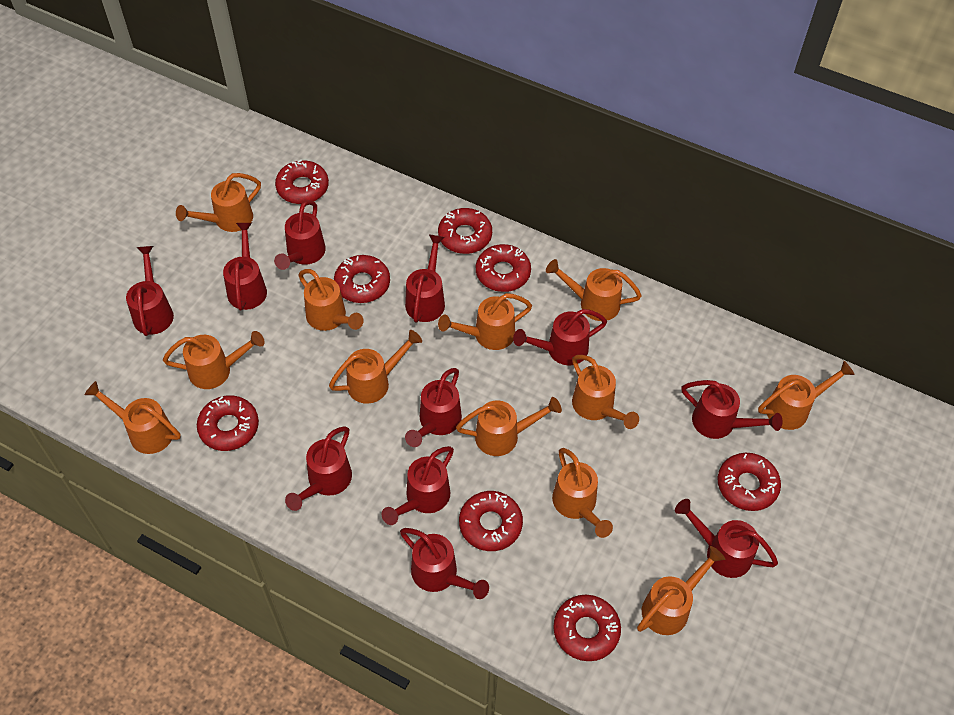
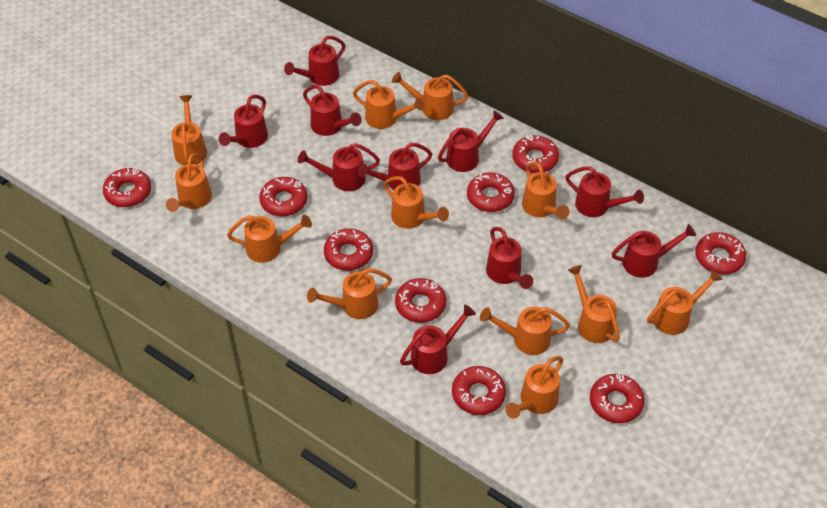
red donut: [197,395,259,451] [275,160,329,204] [334,255,390,303] [438,208,492,254] [459,491,523,551] [476,244,531,292] [553,595,621,661] [718,453,781,511] = 8 -> [103,168,151,207] [259,177,308,216] [324,228,373,271] [395,278,446,323] [452,366,506,415] [467,173,515,212] [512,135,559,173] [590,373,645,423] [695,232,746,275] = 9
red watering can: [126,246,174,336] [223,223,267,311] [274,200,326,270] [285,426,352,511] [382,446,454,525] [400,528,489,599] [405,234,445,323] [405,368,462,447] [513,309,607,365] [675,499,778,578] [681,380,783,439] = 11 -> [218,94,268,148] [284,36,346,86] [298,143,380,191] [303,85,362,136] [358,143,432,190] [400,304,476,374] [438,110,504,172] [486,227,533,289] [565,166,644,217] [612,224,696,278] = 10

